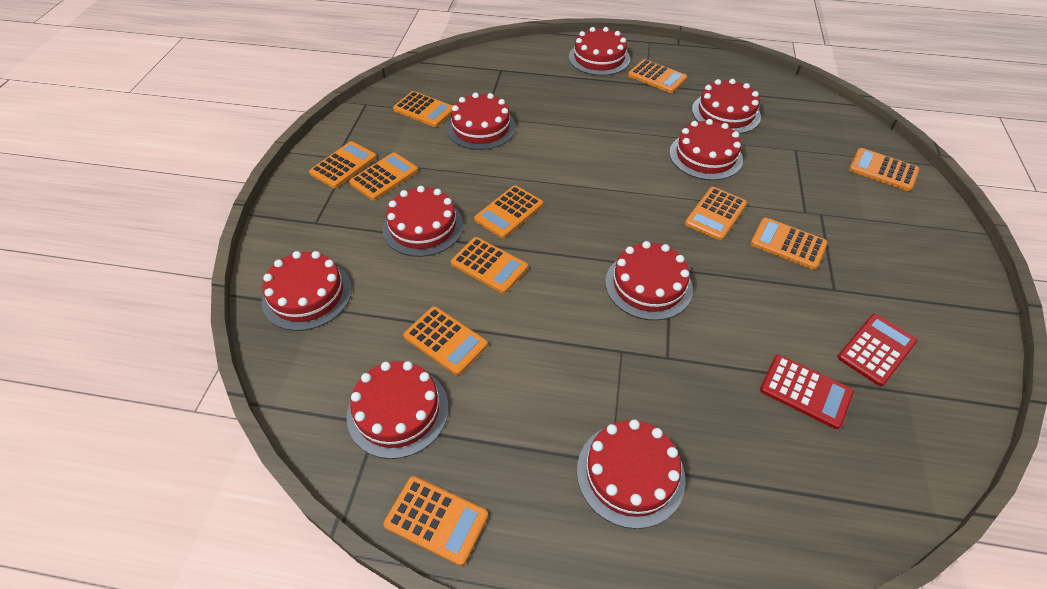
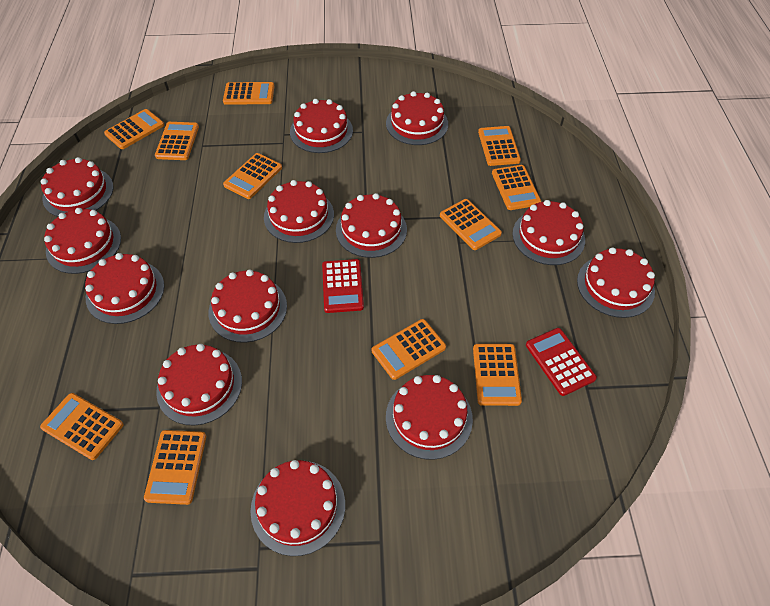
red cake: [262,251,352,331] [347,361,448,459] [383,186,463,257] [447,92,516,150] [569,27,630,76] [577,420,686,529] [605,241,693,320] [669,119,743,180] [692,79,761,134] = 9 -> [41,157,113,217] [44,208,121,274] [85,253,164,324] [156,344,242,426] [209,269,287,343] [250,460,345,556] [264,180,334,243] [290,99,353,153] [336,193,407,258] [386,91,448,145] [386,375,473,460] [512,200,585,265] [577,247,655,318] = 13

